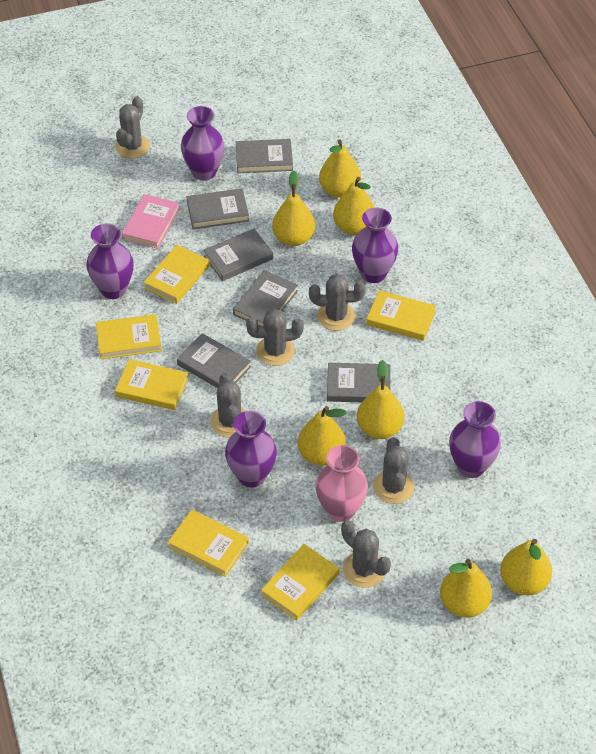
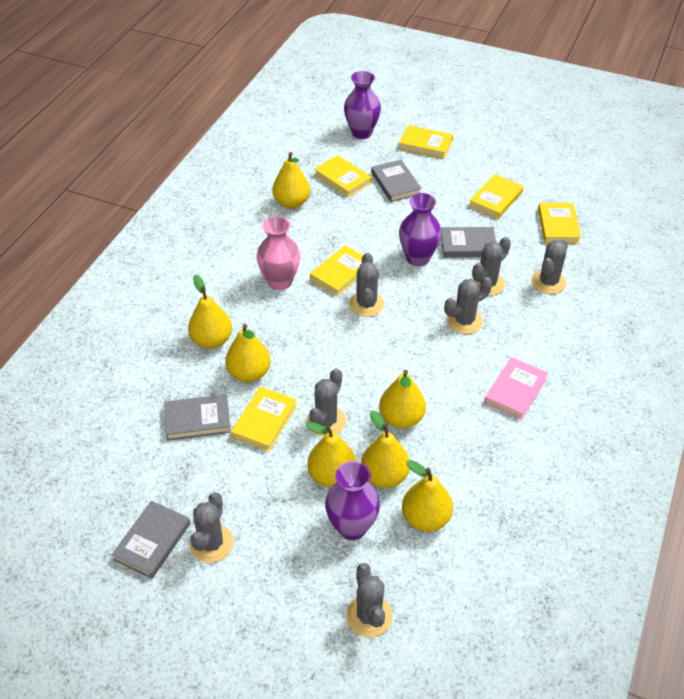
grey book: [177,333,251,388] [187,188,249,229] [203,229,273,281] [233,270,298,326] [236,139,293,173] [327,363,390,402] = 6 -> [112,501,190,579] [164,394,231,441] [371,160,422,202] [441,227,496,257] = 4
grey cactus: [116,96,150,158] [210,373,246,438] [246,309,304,366] [309,274,366,331] [341,520,391,588] [373,437,414,504] = 6 -> [190,492,234,563] [307,368,346,437] [346,563,393,637] [349,253,385,317] [445,277,492,334] [471,237,511,296] [532,239,568,294] = 7
purple vase: [86,223,134,299] [181,106,225,181] [225,411,277,487] [352,207,398,283] [449,401,501,478] = 5 -> [325,461,380,540] [344,71,381,139] [399,193,442,266] = 3

